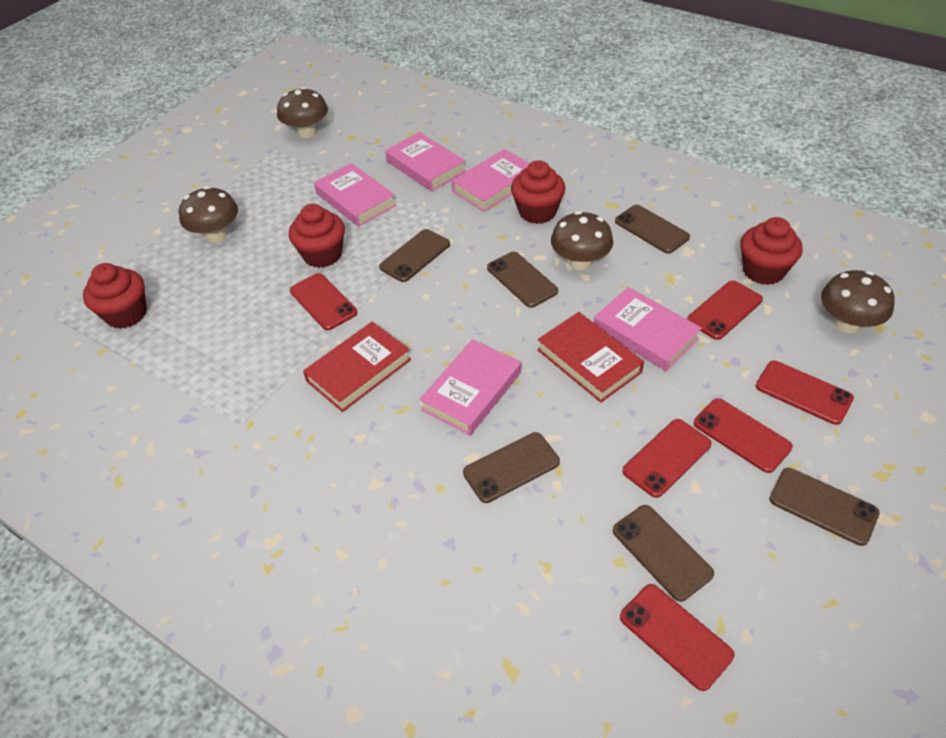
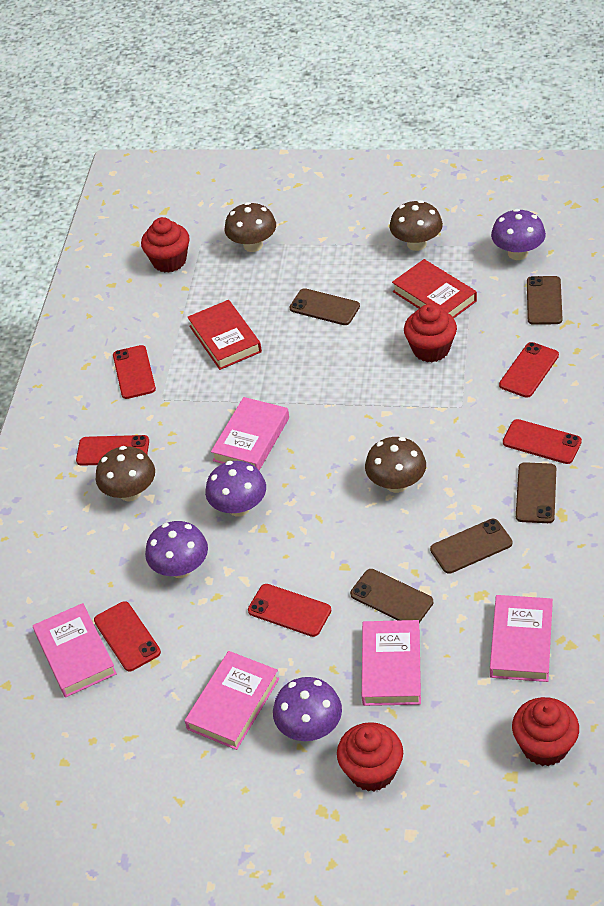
brown phone: [379,229,450,282] [463,432,560,503] [487,252,558,308] [613,505,714,602] [615,205,690,254] [770,468,880,546] = 6 -> [290,288,360,325] [350,569,433,623] [430,519,512,574] [516,462,556,523] [527,276,562,325] = 5
purple mushroom: none = 0 -> [145,521,208,578] [205,461,266,517] [273,677,342,741] [491,209,546,260] = 4

